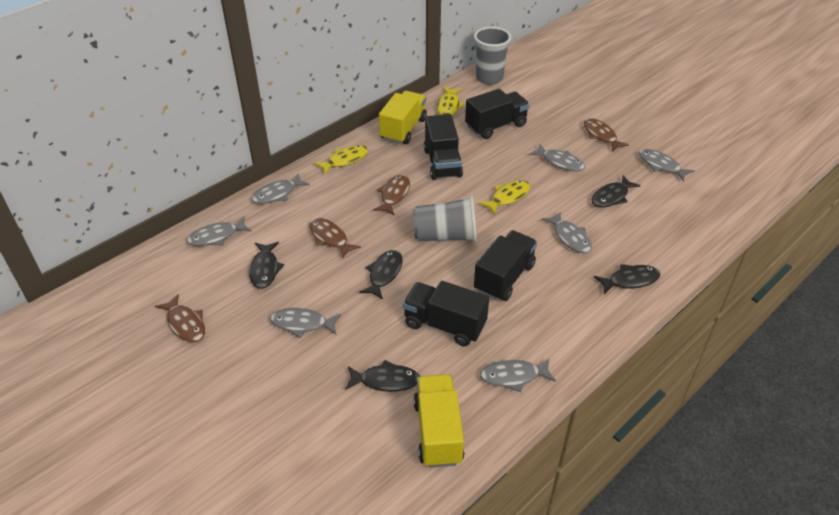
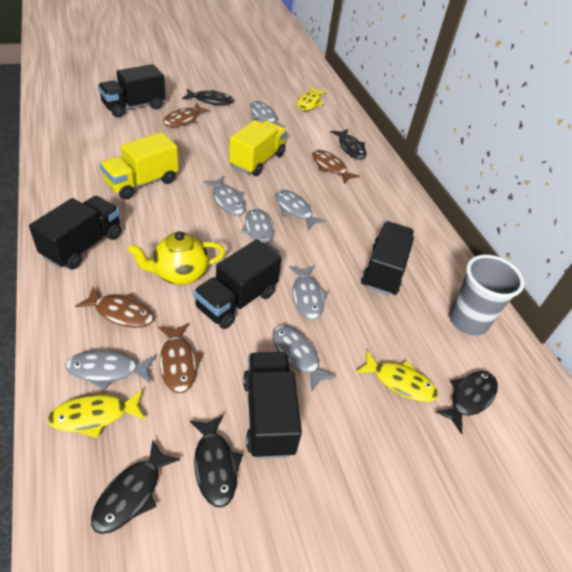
black truck: [403,281,489,346] [424,114,463,180] [465,89,530,139] [474,230,537,301] = 4 -> [29,196,121,269] [98,64,165,117] [194,239,282,329] [243,352,302,459] [361,221,414,296] = 5
grey cup: [413,196,477,242] [474,27,511,85] = 2 -> [450,255,524,335] = 1
yellow teapot: none = 0 -> [128,231,225,285] = 1

